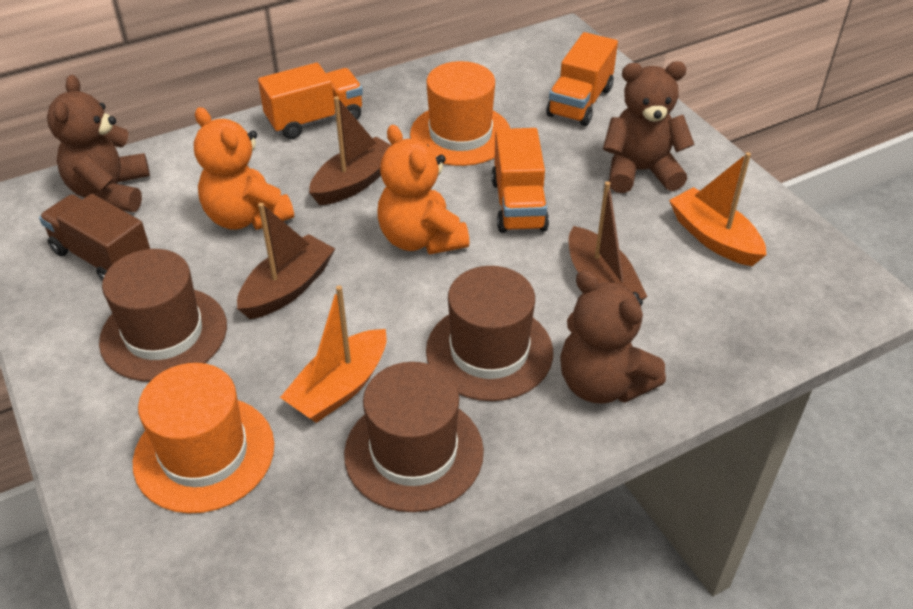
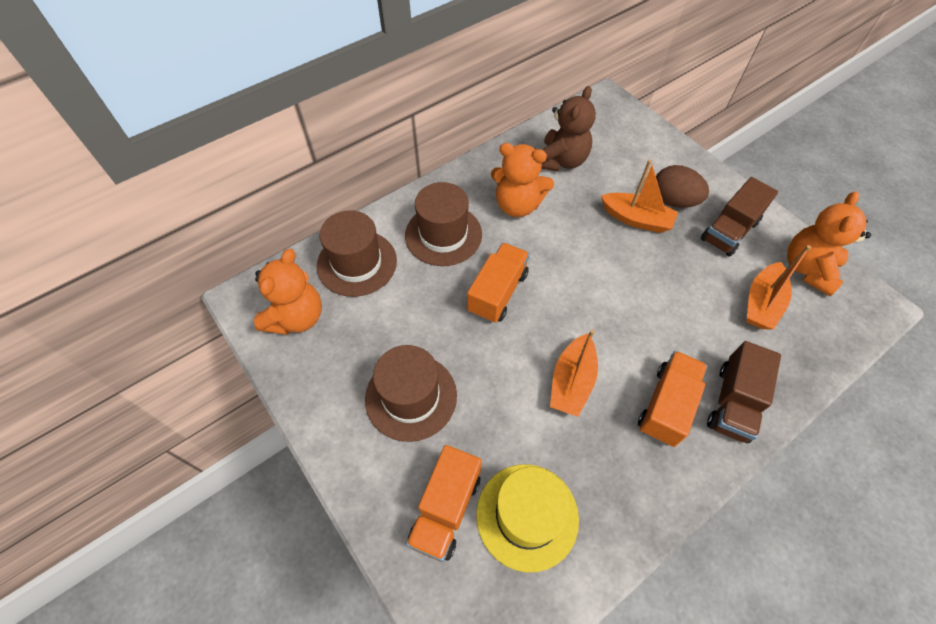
brown boat: [237,203,335,319] [309,96,391,205] [569,181,647,301] = 3 -> none = 0
brown egg: none = 0 -> [656,165,709,208] = 1
brown teddy bear: [47,75,150,212] [560,270,666,404] [603,61,694,193] = 3 -> [541,86,596,171] = 1
brown truck: [39,194,150,282] = 1 -> [701,177,778,257] [707,341,781,443] = 2
orange boat: [280,285,387,423] [669,152,766,266] = 2 -> [550,329,598,417] [601,159,678,233] [746,245,811,330] = 3
orange hat: [133,363,274,514] [410,61,510,166] = 2 -> none = 0
orange teddy bear: [194,107,294,230] [378,125,469,255] = 2 -> [254,249,322,335] [491,143,554,217] [787,191,871,296] = 3
yellow hat: none = 0 -> [476,464,579,572] = 1

